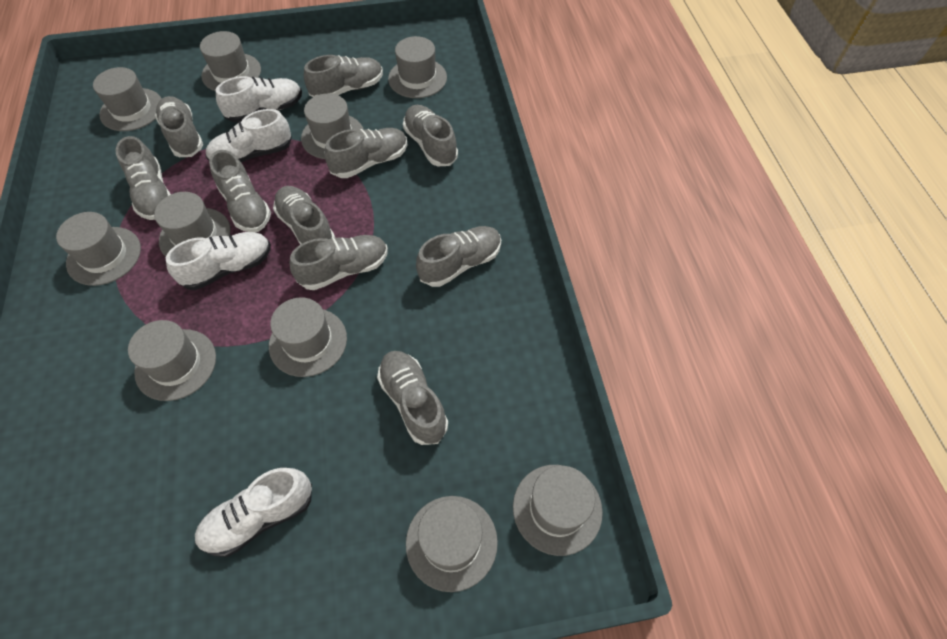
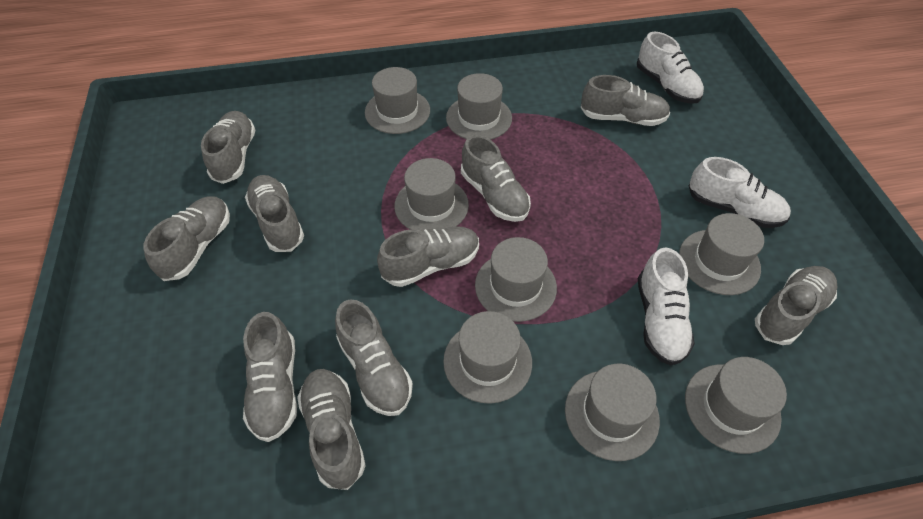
grey hat: [56,212,141,286] [93,67,162,131] [128,320,216,401] [154,192,231,257] [200,31,261,91] [269,297,347,377] [301,94,364,159] [388,36,447,98] [406,496,498,592] [513,465,603,556] = 10 -> [365,67,430,134] [394,158,469,230] [443,311,532,404] [446,73,512,140] [475,237,557,322] [565,364,660,461] [679,213,764,295] [685,357,787,454] = 8
white shoe: [166,232,271,290] [195,468,312,557] [205,109,292,162] [216,76,302,123] = 4 -> [637,32,704,104] [638,247,695,366] [688,157,791,228] = 3

